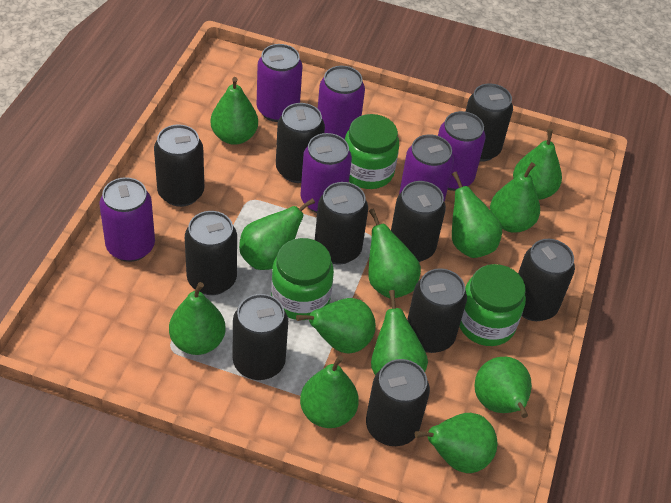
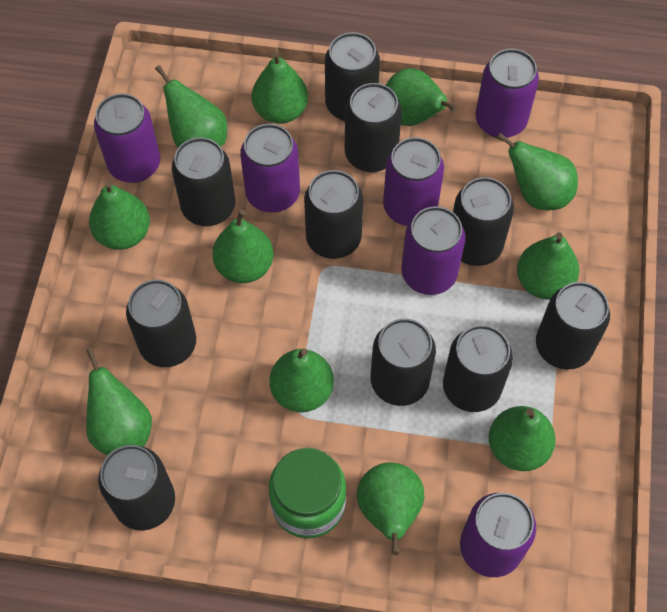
green jar: [271,238,334,320] [345,114,399,189] [459,264,526,346] = 3 -> [269,448,346,538] = 1
green pear: [169,282,225,355] [211,77,258,145] [239,198,315,270] [296,298,376,354] [300,355,359,428] [368,208,421,299] [371,290,428,375] [415,413,497,473] [452,172,502,258] [474,357,532,418] [490,162,540,233] [513,129,562,200] = 12 -> [86,348,152,456] [89,181,150,250] [155,65,227,148] [212,210,274,283] [252,52,308,124] [270,348,334,412] [357,462,424,555] [386,68,457,126] [489,406,556,471] [497,133,578,210] [517,232,579,300] = 11

